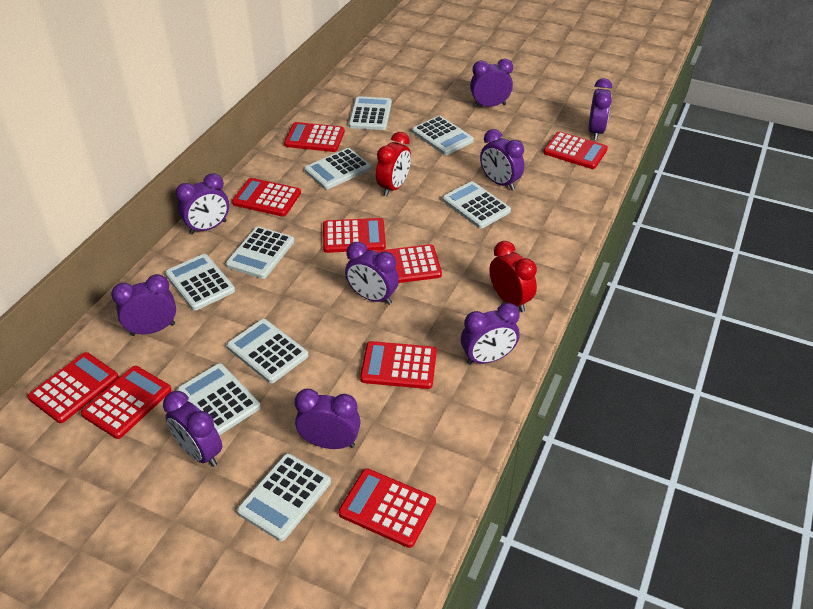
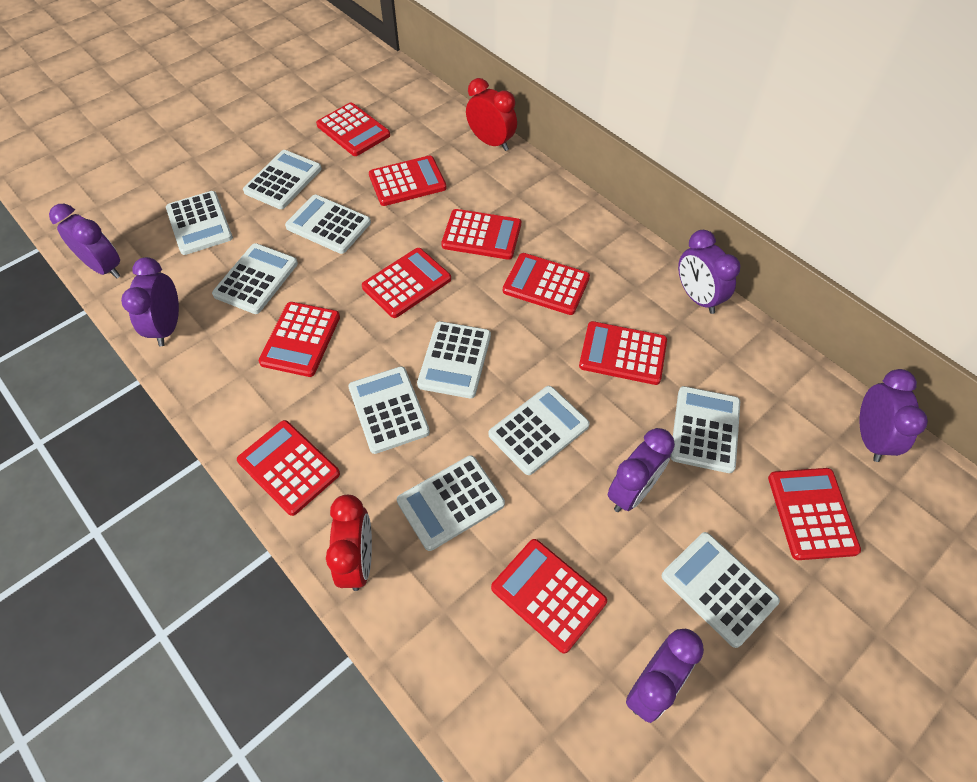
purple clock: [111,274,176,336] [163,391,222,467] [175,173,229,235] [294,389,361,449] [345,242,399,305] [461,303,520,365] [470,59,513,107] [480,129,524,190] [589,78,612,140] = 9 -> [49,204,121,279] [121,257,179,346] [608,428,675,512] [626,629,704,723] [678,230,740,314] [859,369,928,462] = 6
red calculator: [28,352,119,423] [81,366,171,439] [232,178,301,216] [284,122,345,152] [323,218,386,253] [338,468,436,548] [360,341,437,389] [375,244,442,283] [543,131,608,169] = 9 -> [237,420,340,516] [258,302,340,377] [316,103,390,156] [362,248,451,318] [369,155,446,206] [441,209,521,260] [491,539,607,653] [503,253,590,315] [579,321,667,385] [768,468,861,560] = 10
white calculator: [165,254,235,311] [177,363,261,435] [226,227,294,279] [227,319,308,383] [237,453,331,541] [304,148,371,189] [349,96,392,130] [412,116,474,155] [442,181,511,228] = 9 -> [166,191,233,255] [212,243,298,314] [243,150,322,209] [285,195,371,254] [348,366,430,454] [397,455,505,551] [417,321,491,398] [489,386,590,475] [662,532,780,648] [670,386,740,473] = 10

